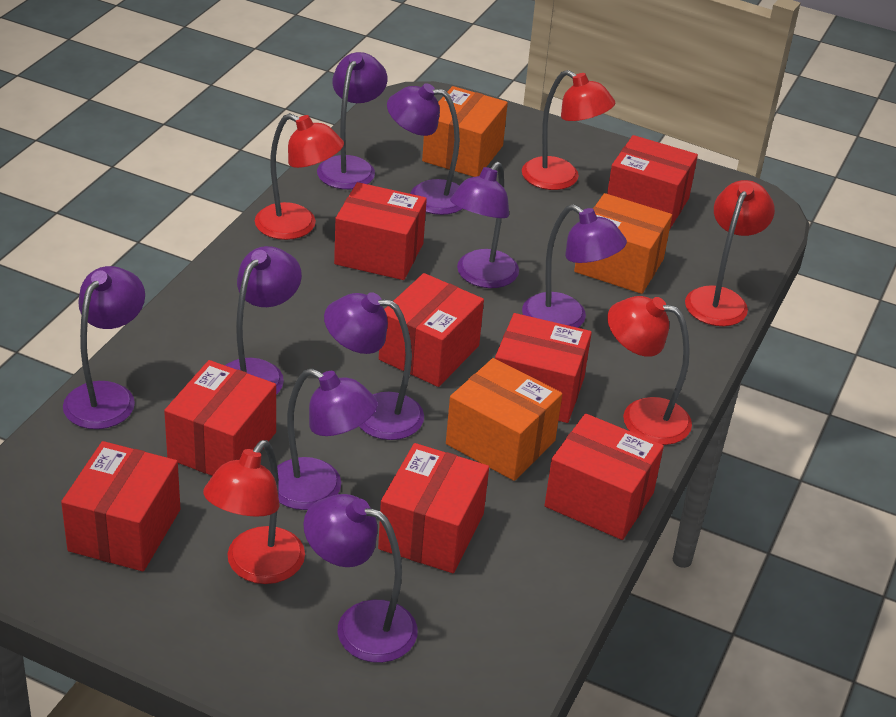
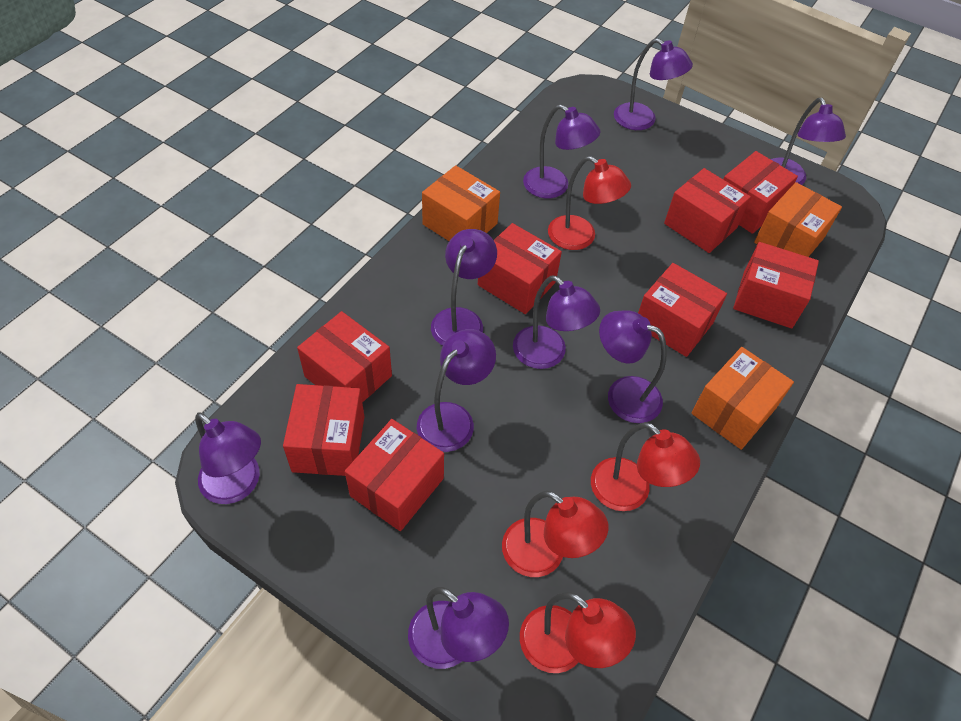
red lamp: [203,440,305,584] [255,113,344,240] [522,70,615,190] [607,296,692,445] [685,180,775,326] = 5 -> [502,491,608,577] [520,592,636,673] [548,156,631,250] [591,422,700,511] = 4

